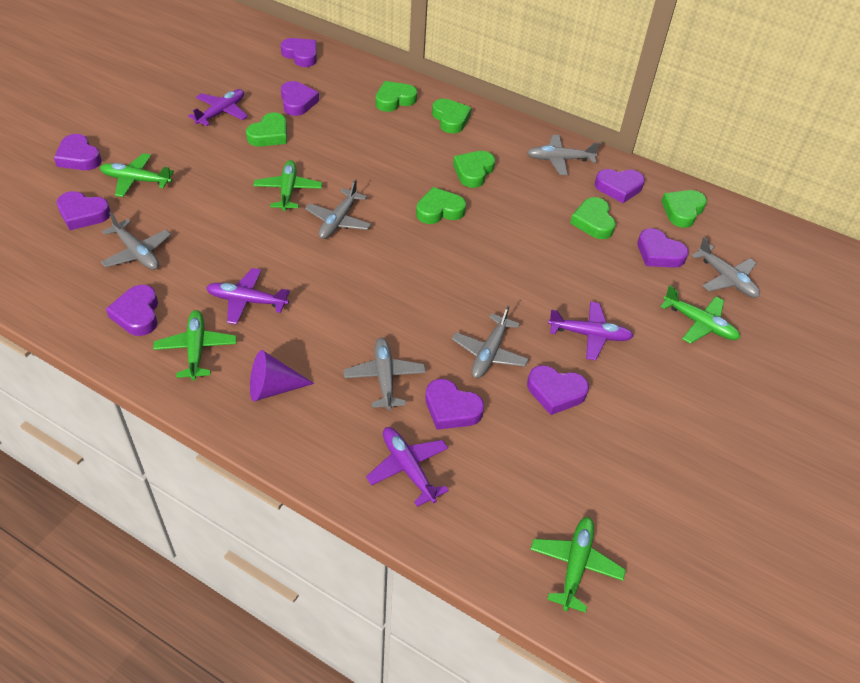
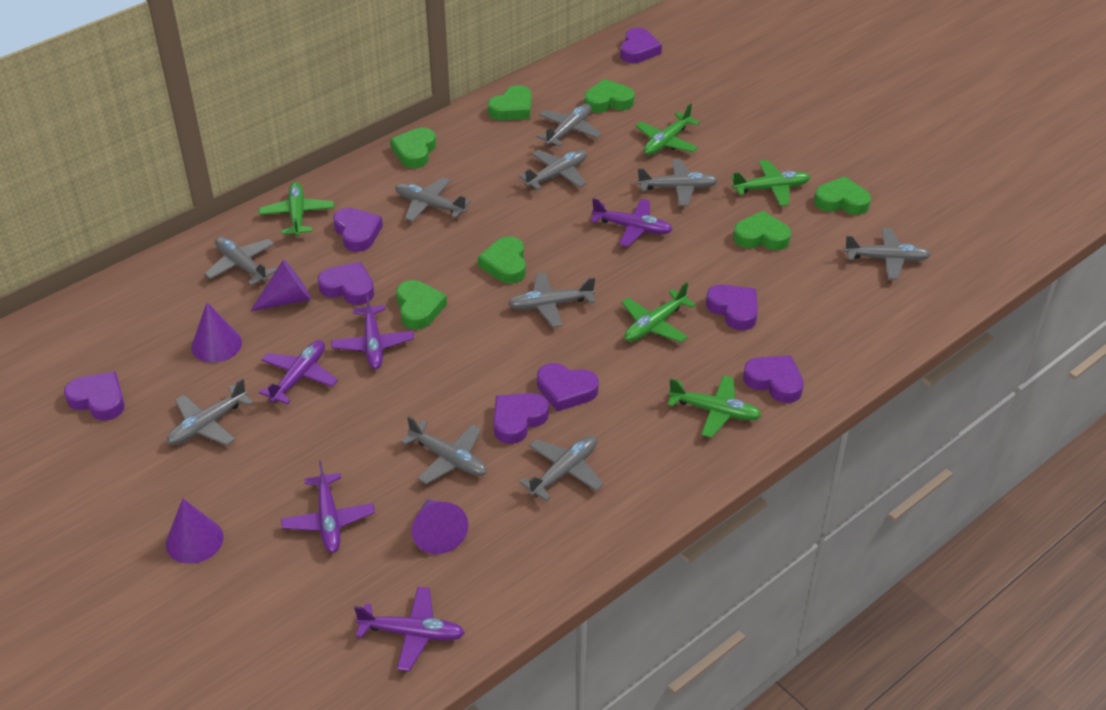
grey plane: [101,212,171,270] [305,179,371,239] [344,338,426,411] [452,305,529,378] [527,135,600,175] [692,237,760,298] = 6 -> [167,378,254,446] [204,236,276,285] [395,177,471,222] [401,416,487,484] [508,272,595,327] [519,150,587,190] [519,436,604,501] [537,104,602,147] [637,160,718,206] [844,228,931,280] = 10
purple cone: [250,350,314,401] = 1 -> [166,498,223,564] [191,302,242,363] [251,259,311,311] [412,499,468,554] = 4
purple heart: [54,134,102,170] [57,191,111,230] [106,285,158,336] [281,38,317,67] [281,81,319,116] [425,379,484,430] [527,365,589,415] [595,169,645,203] [638,228,689,268] = 9 -> [64,371,125,421] [318,262,374,305] [333,208,383,252] [493,393,549,444] [537,363,599,412] [620,28,662,63] [706,284,758,330] [743,355,804,403] = 8
purple plane: [188,89,248,126] [206,268,290,325] [366,427,449,507] [548,301,634,360] = 4 -> [259,340,338,404] [281,461,375,553] [331,293,414,369] [354,587,465,671] [590,198,673,247] = 5

